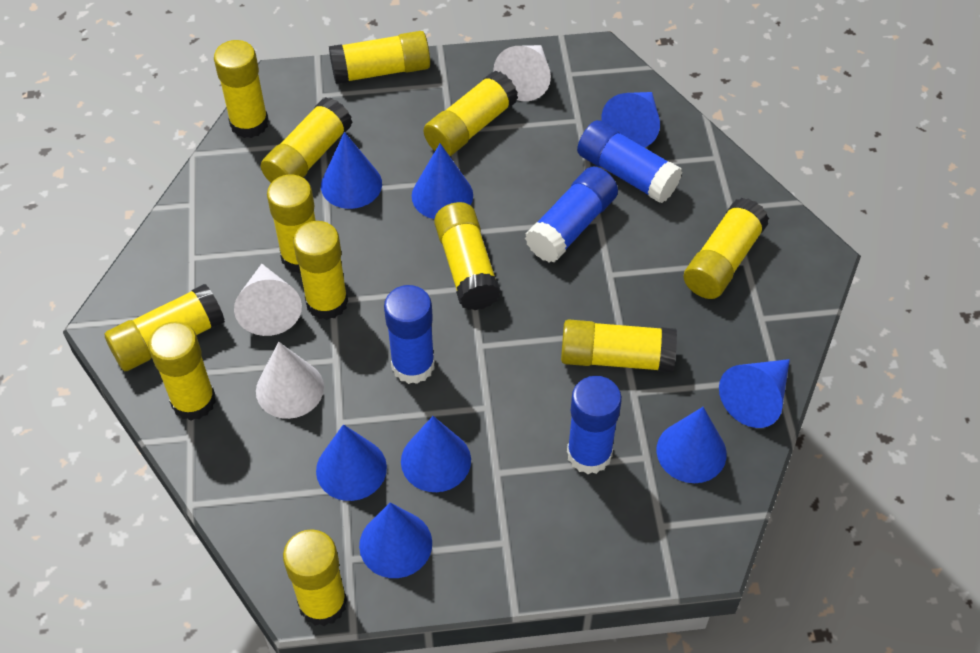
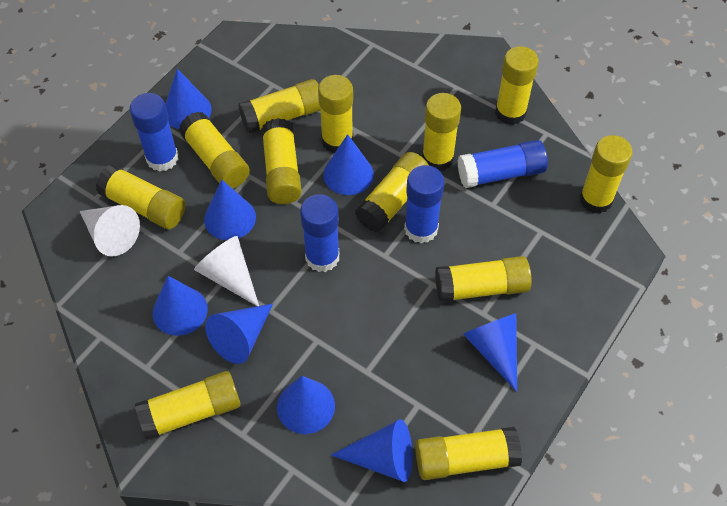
white cone: [234,264,302,336] [256,342,324,419] [493,45,551,101] = 3 -> [80,205,140,257] [194,236,259,306] = 2

